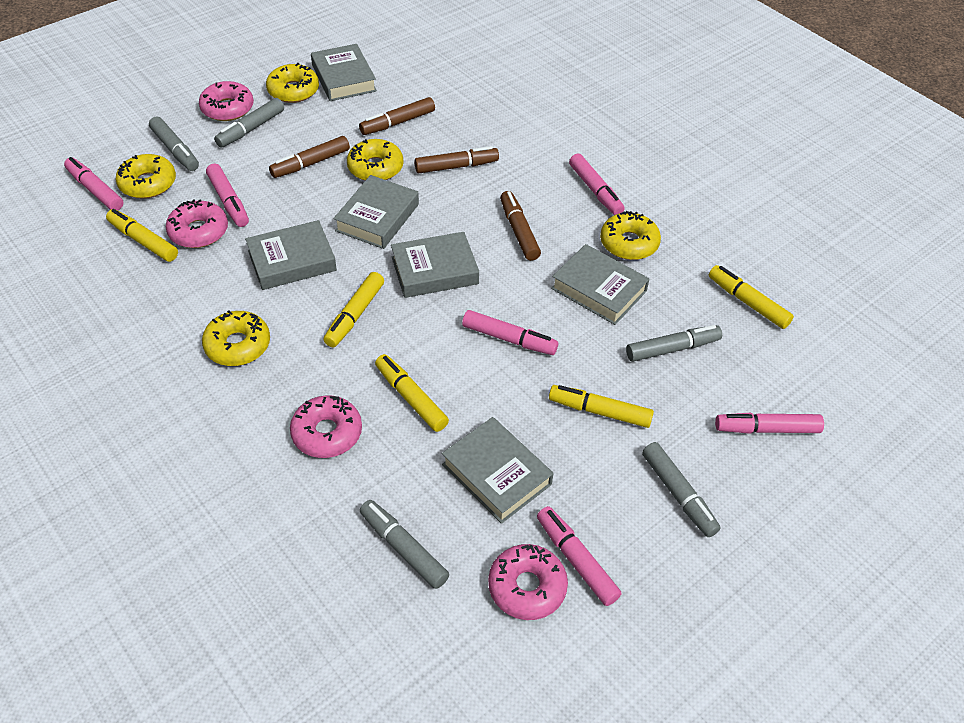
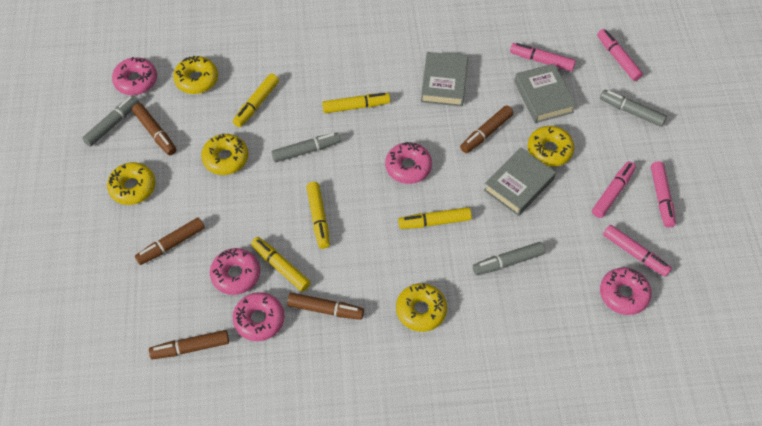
brown marker: [269,136,350,178] [359,97,435,135] [414,146,499,173] [500,191,541,261] = 4 -> [132,103,176,155] [135,218,205,265] [149,330,229,359] [287,293,364,320] [460,105,514,153] = 5
grey book: [245,220,337,290] [311,44,377,101] [333,175,419,249] [391,232,479,298] [442,417,554,524] [551,244,650,325] = 6 -> [421,52,468,107] [484,148,556,216] [514,64,576,123] = 3
grey marker: [149,116,199,171] [214,98,284,148] [360,500,449,589] [626,325,722,362] [642,442,721,537] = 5 -> [82,95,139,147] [271,132,340,162] [473,242,545,275] [600,90,667,127] = 4
pink donut: [166,199,228,248] [199,81,254,121] [290,395,362,458] [488,544,568,620] = 4 -> [112,57,157,95] [210,248,260,295] [233,292,284,341] [385,142,432,184] [600,267,652,315] = 5
pink marker: [64,157,124,211] [206,164,249,227] [462,310,558,355] [537,506,622,606] [569,153,625,215] [715,412,824,434] = 6 -> [510,43,576,71] [592,161,636,218] [597,29,643,81] [603,225,672,277] [651,161,676,228] = 5

